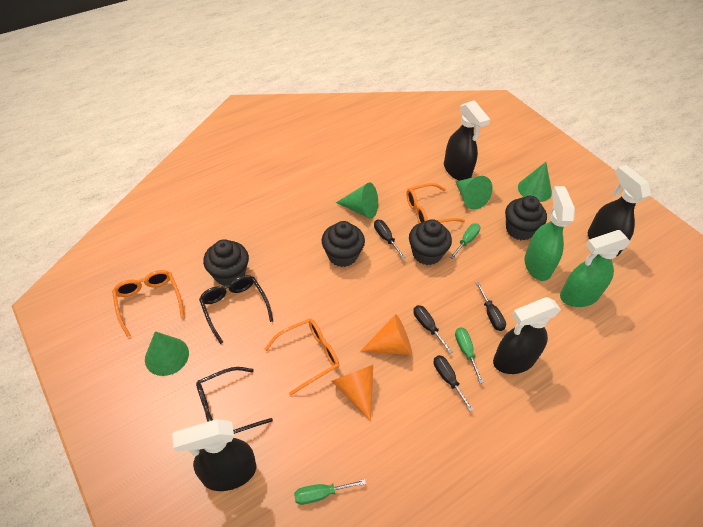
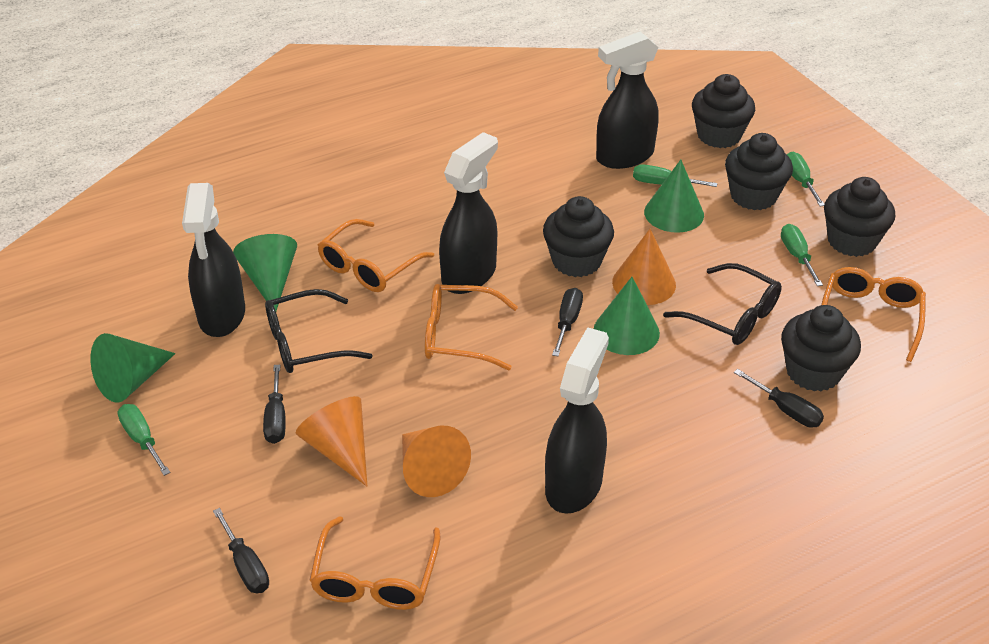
black cupcake: [203,239,249,286] [322,221,365,267] [409,219,452,265] [505,196,547,240] = 4 -> [543,196,614,277] [692,74,755,148] [725,133,793,210] [781,305,861,391] [824,177,895,257] = 5
green screwdriver: [294,479,366,505] [450,223,480,259] [455,327,484,383] = 3 -> [117,404,170,476] [633,164,718,187] [781,224,823,286] [786,152,824,206] = 4
green spray bottle: [525,186,575,281] [560,230,631,307] = 2 -> none = 0
orange cone: [331,365,373,422] [360,314,412,355] = 2 -> [296,396,367,486] [402,426,471,497] [612,229,676,305] = 3
orange glasses: [112,270,185,337] [264,319,339,396] [406,183,465,223] = 3 -> [309,516,440,610] [318,219,434,292] [425,284,518,370] [821,267,926,362] = 4

